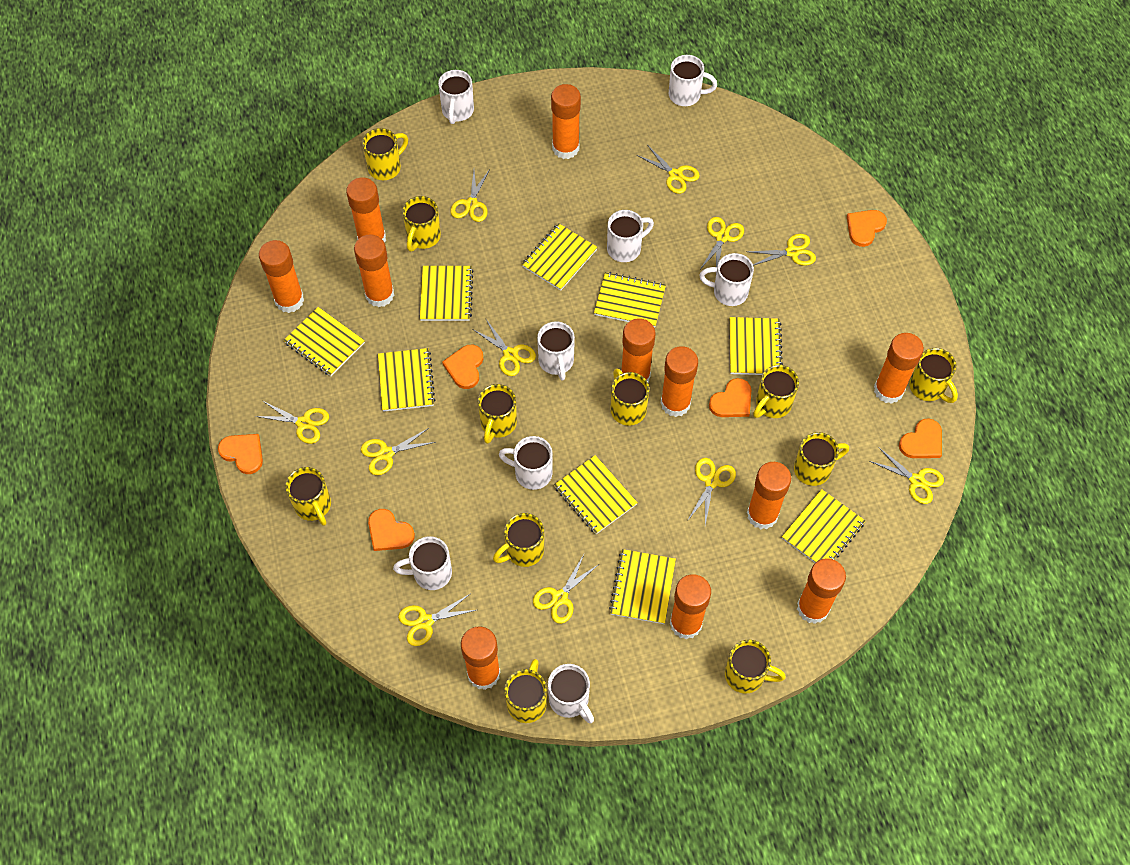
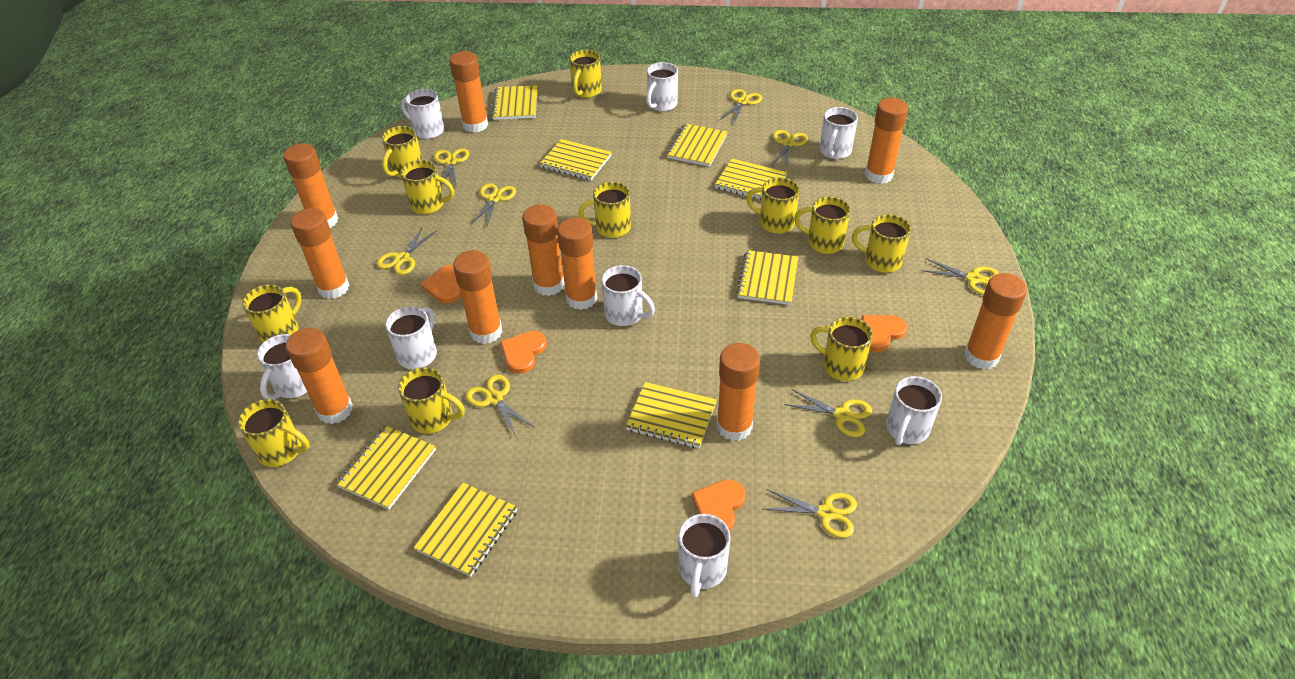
orange glue stick: [259,240,304,313] [346,177,386,242] [354,234,394,307] [461,626,500,690] [551,84,581,159] [621,318,655,383] [660,346,698,417] [670,574,711,639] [747,462,791,529] [797,558,846,624] [874,333,924,404] = 11 -> [283,143,338,228] [286,328,353,424] [291,208,350,299] [449,51,488,133] [453,250,502,344] [522,204,564,296] [557,218,597,310] [717,343,760,441] [865,98,908,184] [964,273,1027,369] = 10
orange heart: [218,434,263,474] [368,509,415,551] [442,345,483,389] [709,378,751,417] [847,210,887,247] [899,418,942,458] = 6 -> [421,265,461,303] [500,331,547,374] [691,479,745,531] [861,315,907,352] = 4
yellow notebook: [284,307,365,376] [378,348,435,412] [420,266,474,321] [522,223,598,291] [554,455,638,534] [594,272,666,328] [609,549,676,624] [729,317,783,375] [782,489,865,563] = 9 -> [336,425,436,510] [414,483,517,577] [491,85,538,120] [540,139,612,180] [625,382,717,449] [667,123,727,167] [715,159,787,200] [736,250,798,305] = 8
yellow scissors: [255,401,329,444] [361,428,436,475] [398,594,476,646] [450,169,490,222] [473,318,536,376] [533,555,599,624] [637,146,700,194] [687,458,736,525] [701,217,744,268] [746,234,816,266] [869,447,944,504] = 11 -> [377,227,437,275] [434,148,469,187] [466,375,535,438] [470,183,516,226] [720,89,762,123] [764,489,857,538] [771,130,808,167] [784,389,872,437] [921,258,999,295] = 9

